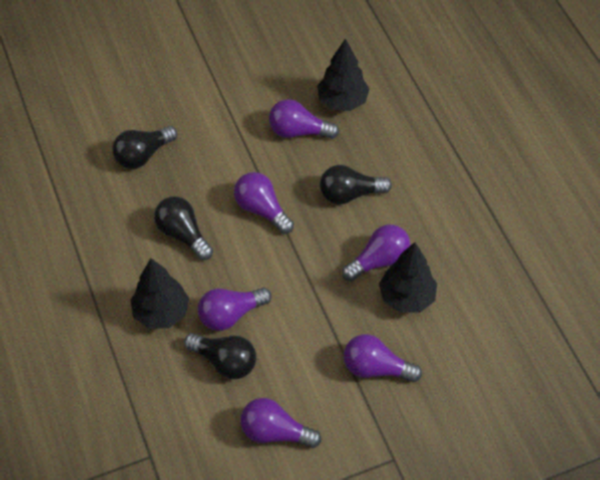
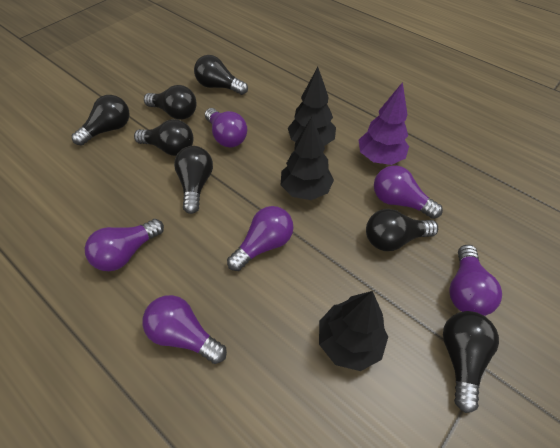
black light bulb: [112,126,177,169] [154,196,213,260] [184,333,256,379] [320,165,392,205] = 4 -> [72,95,130,146] [134,119,194,156] [144,85,197,120] [174,146,213,214] [194,55,248,95] [366,209,438,251] [443,311,499,413] = 7
purple tree: none = 0 -> [359,82,409,165] = 1

